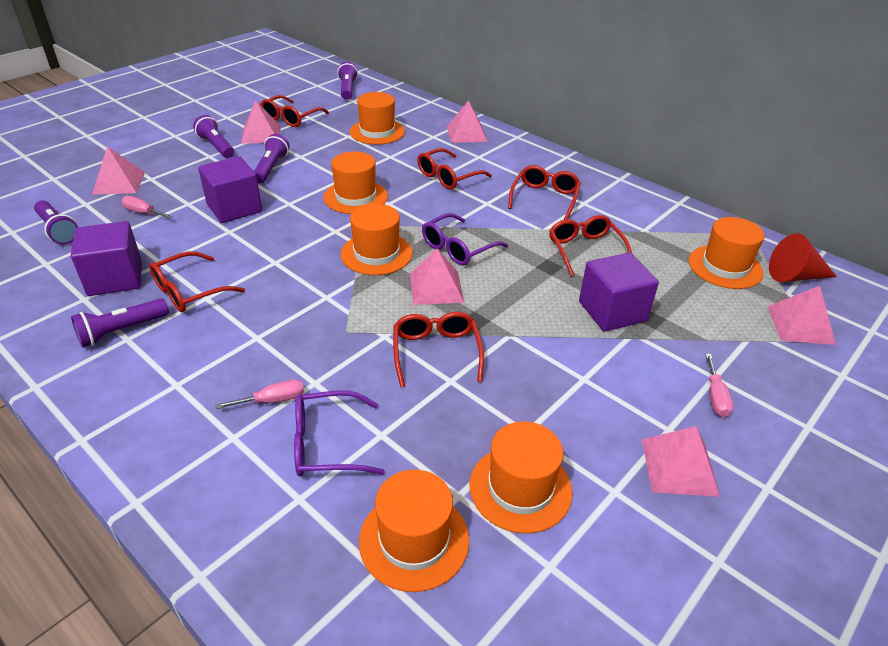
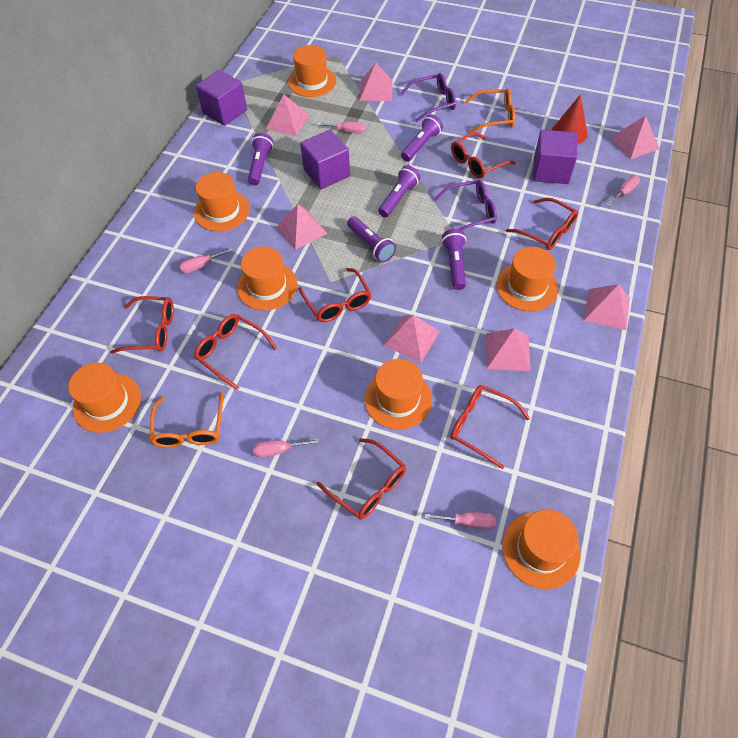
orange glasses: none = 0 -> [149,392,223,448] [465,88,515,133] = 2
orange hat: [323,151,388,214] [340,204,412,275] [350,92,405,145] [359,470,469,592] [470,421,573,533] [688,217,765,289] = 6 -> [68,363,141,433] [194,172,250,232] [237,246,298,311] [288,45,336,97] [365,359,432,430] [496,247,558,311] [502,509,581,589] = 7
pink pyramid: [92,146,145,195] [241,101,281,144] [410,249,464,305] [447,100,488,143] [642,426,720,497] [767,286,836,345] = 6 -> [266,94,310,136] [277,204,328,250] [360,63,393,101] [384,315,440,362] [486,328,531,371] [584,284,630,330] [610,115,659,159] = 7
pink screwdriver: [121,196,173,219] [215,379,304,409] [706,354,733,417] = 3 -> [179,248,233,273] [253,439,319,458] [318,122,365,134] [424,512,496,529] [606,175,640,206] = 5
red glasses: [149,251,245,312] [260,95,329,127] [393,312,484,387] [418,148,492,189] [508,165,581,220] [549,215,632,277] = 6 -> [110,296,174,354] [194,314,277,390] [299,268,371,322] [317,438,406,520] [450,385,530,469] [451,132,516,179] [506,198,578,250] = 7

